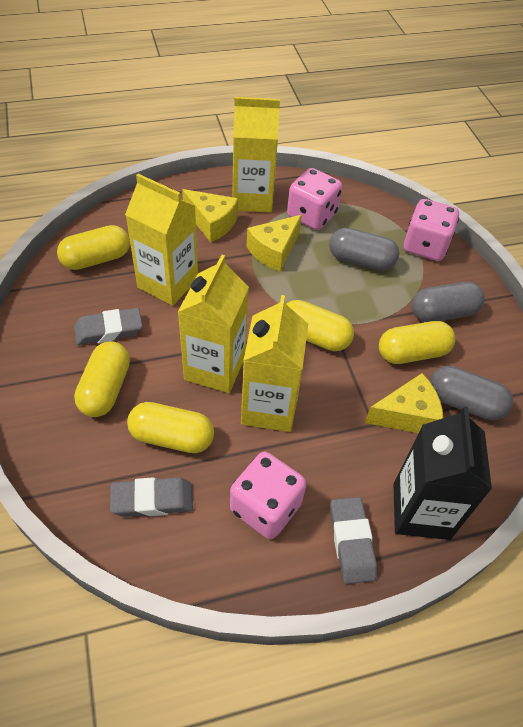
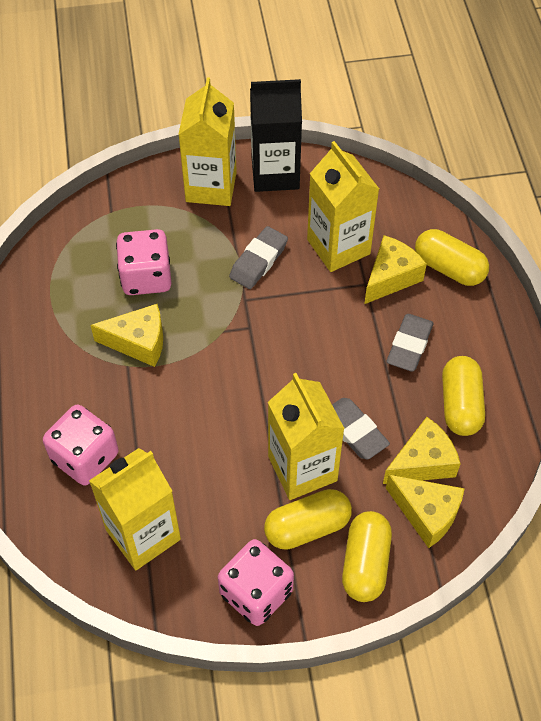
grey capsule: [329,228,399,271] [412,282,485,322] [430,366,513,420] = 3 -> none = 0
yellow capsule: [57,225,130,270] [74,341,130,417] [127,402,214,453] [286,300,354,351] [379,321,455,364] = 5 -> [264,489,352,550] [342,511,392,602] [415,229,489,286] [442,356,485,436] = 4
yellow cheese: [182,189,238,243] [247,215,302,272] [365,373,443,433] = 3 -> [90,304,163,367] [364,235,427,304] [383,417,461,484] [386,475,465,548] = 4

